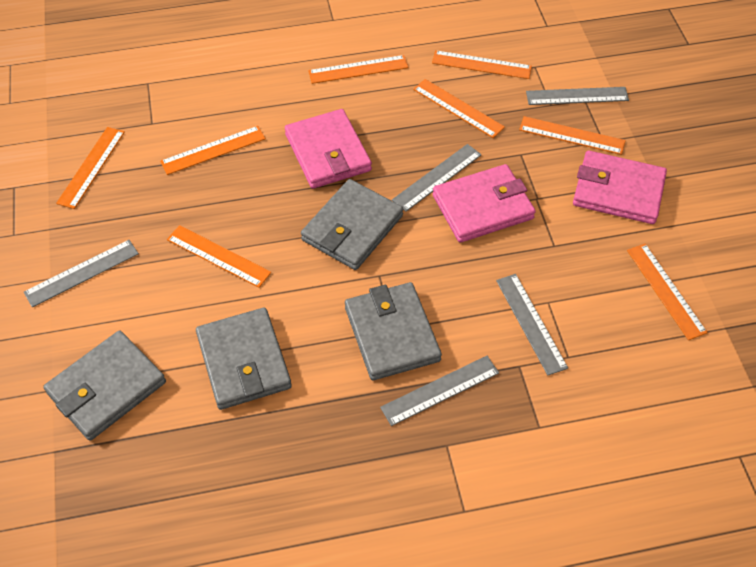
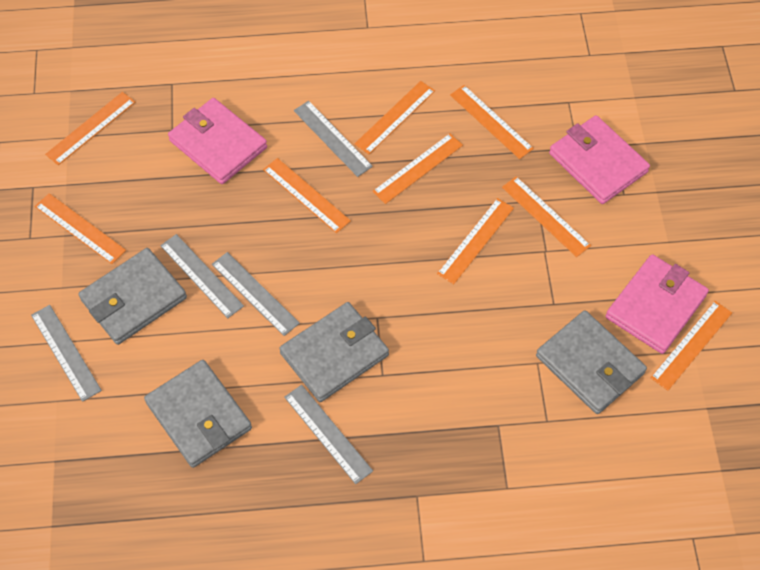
orange ruler: [56,127,125,209] [160,126,266,175] [167,225,271,288] [308,55,409,84] [413,79,505,138] [432,50,532,79] [519,116,626,155] [627,244,708,340] = 8 -> [35,193,126,264] [45,92,135,165] [263,158,351,233] [354,81,435,154] [372,133,463,204] [437,198,514,284] [450,85,534,159] [502,176,591,257] [650,301,732,391] = 9

